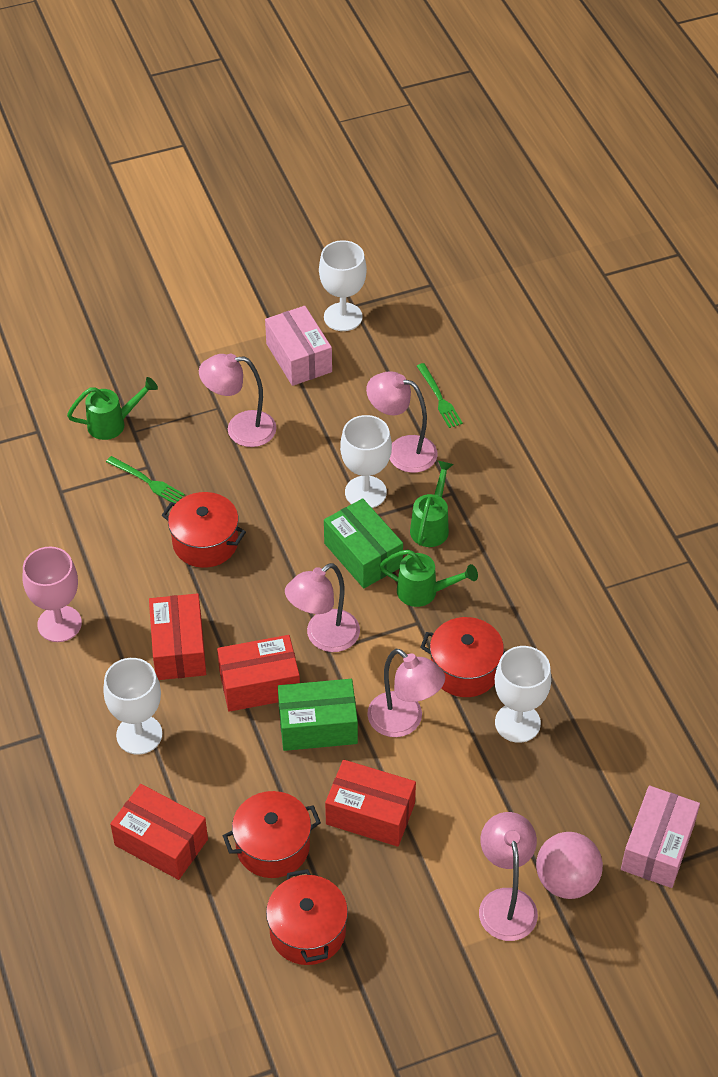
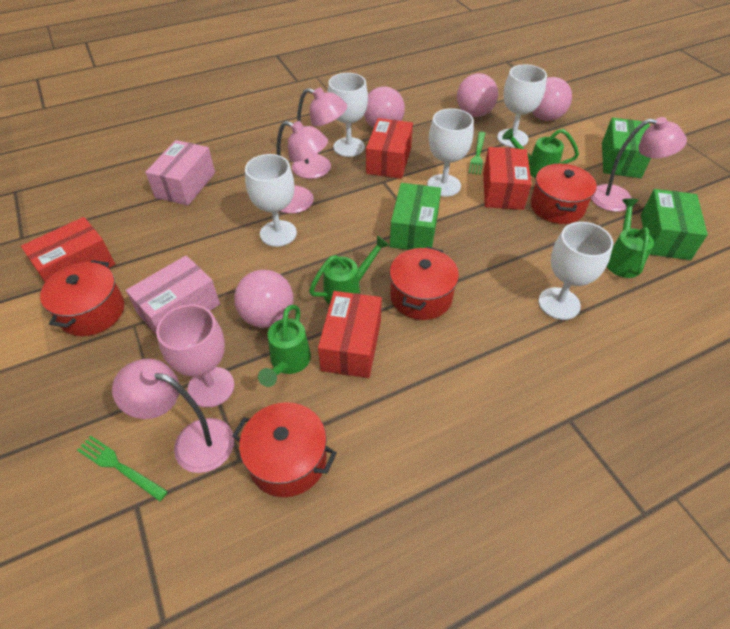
green box: [278,679,358,751] [324,498,403,588] = 2 -> [390,183,441,250] [602,118,651,178] [641,189,708,260] = 3
green watering can: [67,377,158,440] [379,549,478,607] [410,461,454,547] = 3 -> [258,305,311,387] [309,236,390,305] [502,128,579,178] [607,199,654,278] = 4
pink ball: [536,832,603,899] = 1 -> [234,270,294,328] [364,86,405,128] [457,73,498,117] [532,77,572,121] = 4
pink lamp: [199,354,277,447] [285,563,360,652] [366,371,438,473] [367,649,445,737] [479,812,538,941] = 5 -> [112,358,234,473] [276,121,328,214] [292,87,347,179] [591,117,687,212] = 4
white goblet: [103,658,163,755] [319,240,367,331] [340,415,392,508] [495,646,552,743] = 4 -> [245,154,297,247] [328,73,368,157] [427,108,474,197] [497,64,547,148] [538,222,613,320] = 5

